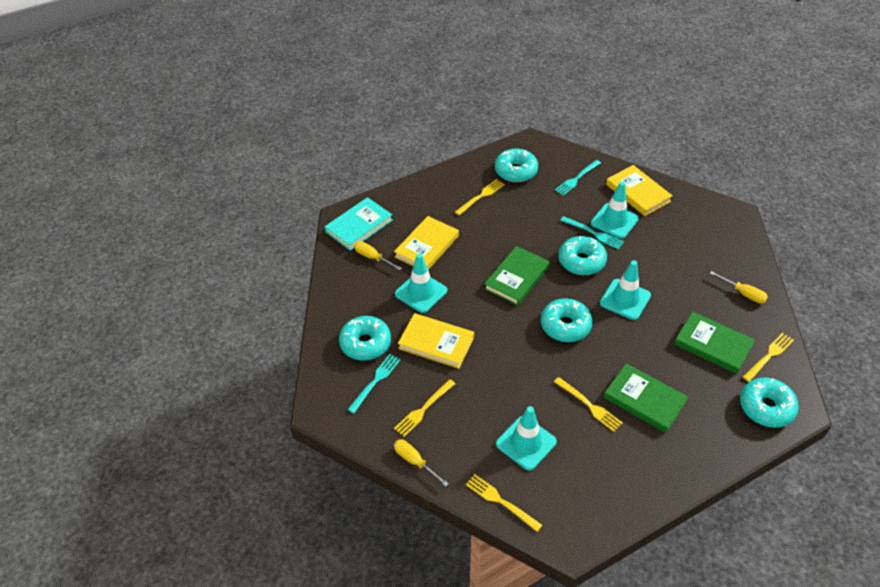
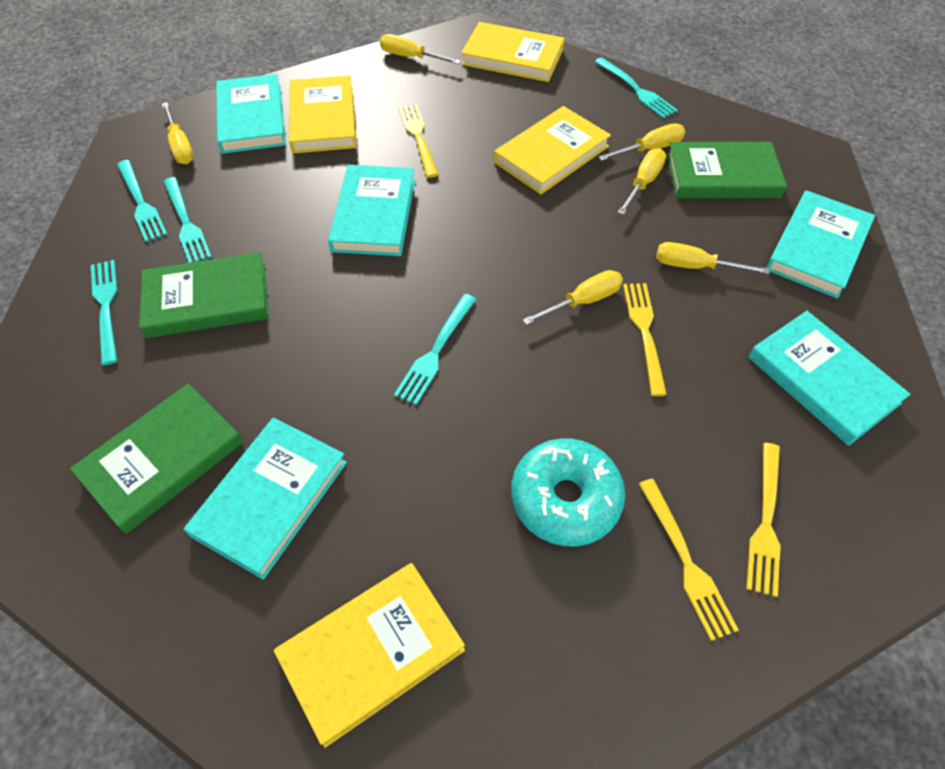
turquoise book: [325,197,393,251] = 1 -> [184,418,347,580] [216,74,286,154] [328,165,415,256] [748,311,910,446] [766,190,875,298] = 5
turquoise donut: [339,316,391,361] [495,148,538,182] [541,298,593,342] [558,236,607,275] [740,378,799,428] = 5 -> [511,438,625,546] = 1
turquoise fork: [347,354,401,413] [555,160,601,196] [560,216,624,249] = 3 -> [91,260,118,365] [117,160,167,242] [164,177,211,263] [394,294,476,405] [595,57,678,118] = 5
turquoise traffic cone: [395,253,447,313] [496,406,557,470] [591,182,639,239] [600,260,651,320] = 4 -> none = 0
yellow book: [394,216,459,270] [398,313,474,369] [606,165,673,216] = 3 -> [274,563,465,748] [289,75,357,153] [461,22,565,82] [494,106,611,194] = 4
yellow fork: [394,379,455,437] [455,179,505,215] [466,474,542,532] [554,377,623,432] [743,333,794,382] = 5 -> [398,103,439,178] [623,283,667,396] [639,478,739,641] [746,443,781,597] = 4
yellow screwdriver: [354,241,402,270] [394,439,449,486] [710,271,768,303] = 3 -> [162,102,194,164] [380,34,461,64] [523,270,623,325] [598,123,685,161] [617,148,666,215] [656,242,769,274] = 6

